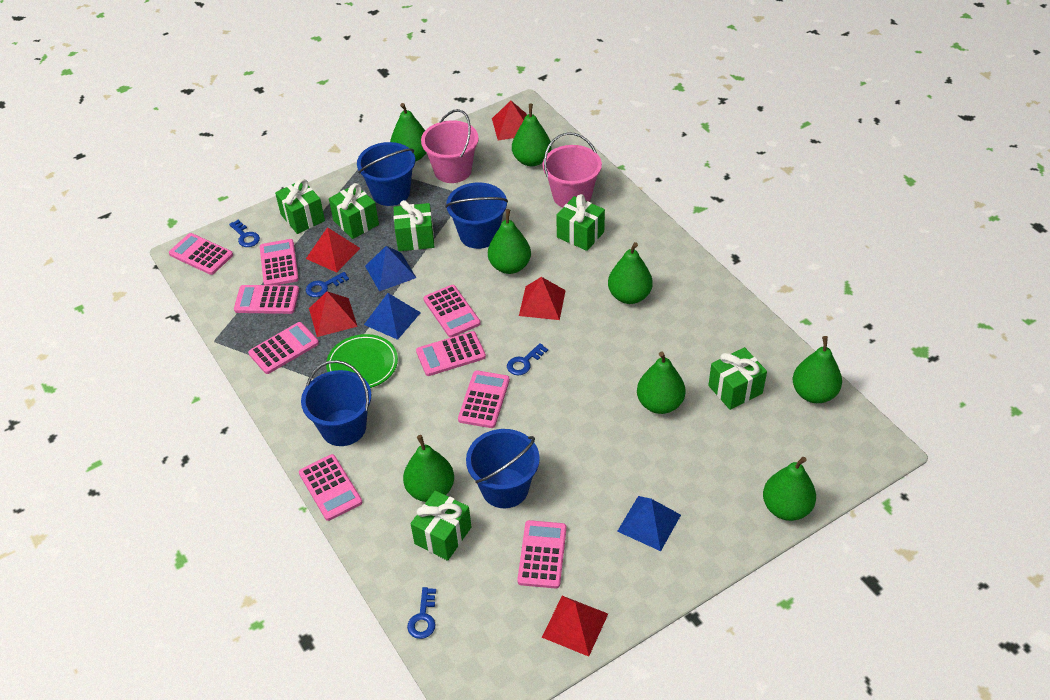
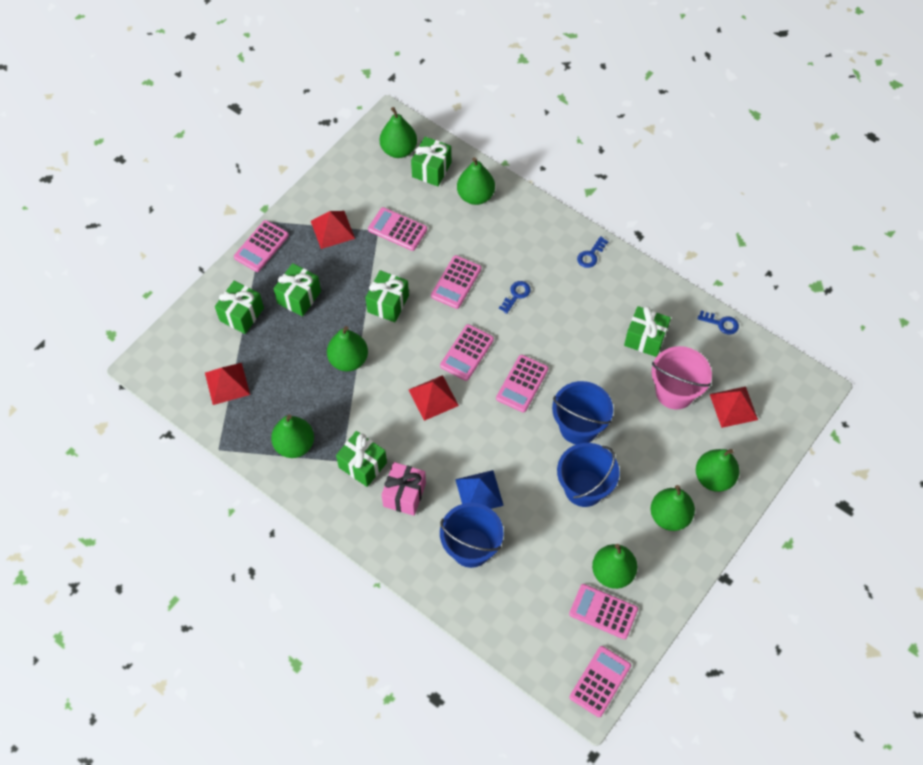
blue bucket: [301,360,371,446] [357,142,415,206] [445,182,508,249] [466,429,540,508] = 4 -> [440,503,503,568] [552,381,613,444] [557,443,620,507] = 3
blue key: [229,219,260,247] [306,272,349,297] [407,587,436,639] [507,343,548,375] = 4 -> [499,281,531,314] [577,236,609,268] [697,310,739,334] = 3
blue pyramid: [364,293,421,340] [365,246,416,291] [617,496,681,551] = 3 -> [455,470,504,509] = 1
green pear: [390,103,427,162] [403,435,454,502] [488,209,531,274] [512,104,552,166] [608,242,653,304] [637,351,686,414] [763,457,816,521] [793,336,842,403] = 8 -> [271,414,314,458] [327,326,368,371] [380,107,417,158] [457,157,495,205] [592,544,637,589] [650,485,695,531] [696,449,739,492] = 7
green plate: [326,334,398,388] = 1 -> none = 0
pink bucket: [421,109,479,183] [543,132,602,208] = 2 -> [652,346,712,410] = 1
pink calculator: [169,233,233,275] [234,285,299,314] [248,322,319,374] [260,239,299,285] [299,454,362,521] [416,331,486,376] [423,285,481,338] [458,370,510,428] [517,520,567,589] = 9 -> [234,220,289,272] [368,207,427,251] [431,255,481,309] [440,324,494,381] [496,355,548,413] [569,584,638,639] [570,646,631,717] = 7
pink gift: none = 0 -> [381,462,426,516] = 1
red pyramid: [306,227,360,272] [309,291,358,337] [492,101,527,140] [519,277,566,320] [542,596,608,656] = 5 -> [205,363,250,405] [311,211,355,249] [409,375,459,421] [710,387,758,428] = 4

